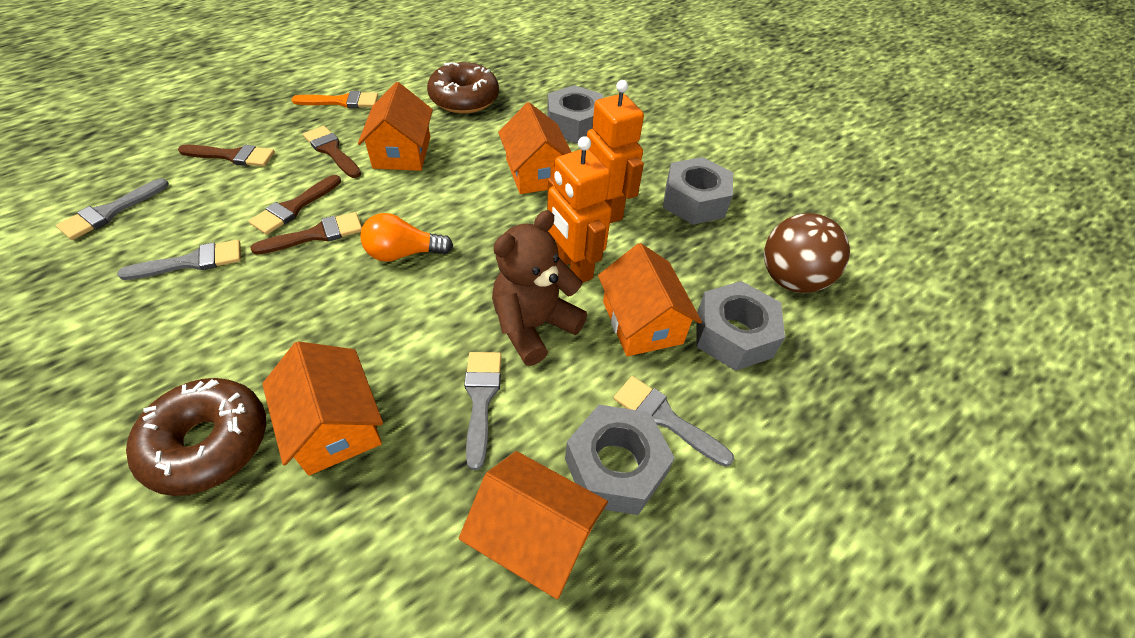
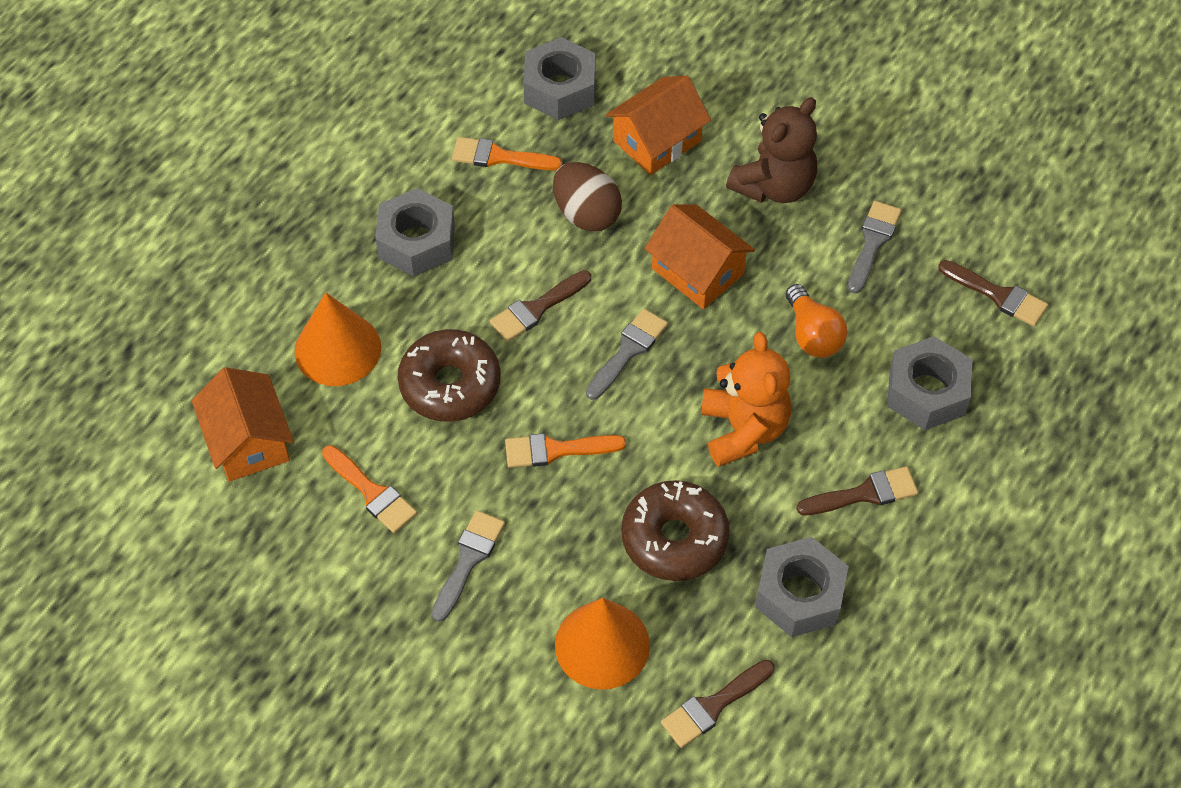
brown ball: [764,213,850,293] = 1 -> none = 0
brown egg: none = 0 -> [553,162,622,232] = 1
grey brush: [56,179,169,240] [117,240,241,280] [464,352,501,470] [614,376,734,467] = 4 -> [432,510,505,622] [586,309,668,400] [848,201,902,293] = 3
orange brush: [291,91,378,108] = 1 -> [322,445,417,533] [452,137,562,170] [505,433,626,468] = 3
orange cone: none = 0 -> [295,293,381,386] [555,598,650,690] = 2
orange house: [262,341,383,475] [358,82,433,171] [459,451,608,599] [498,102,571,194] [598,243,702,356] = 5 -> [192,367,294,482] [606,76,711,175] [644,205,755,309] = 3
orange robot: [547,136,612,283] [587,80,644,223] = 2 -> none = 0
orange teddy bear: none = 0 -> [701,332,791,467] = 1

